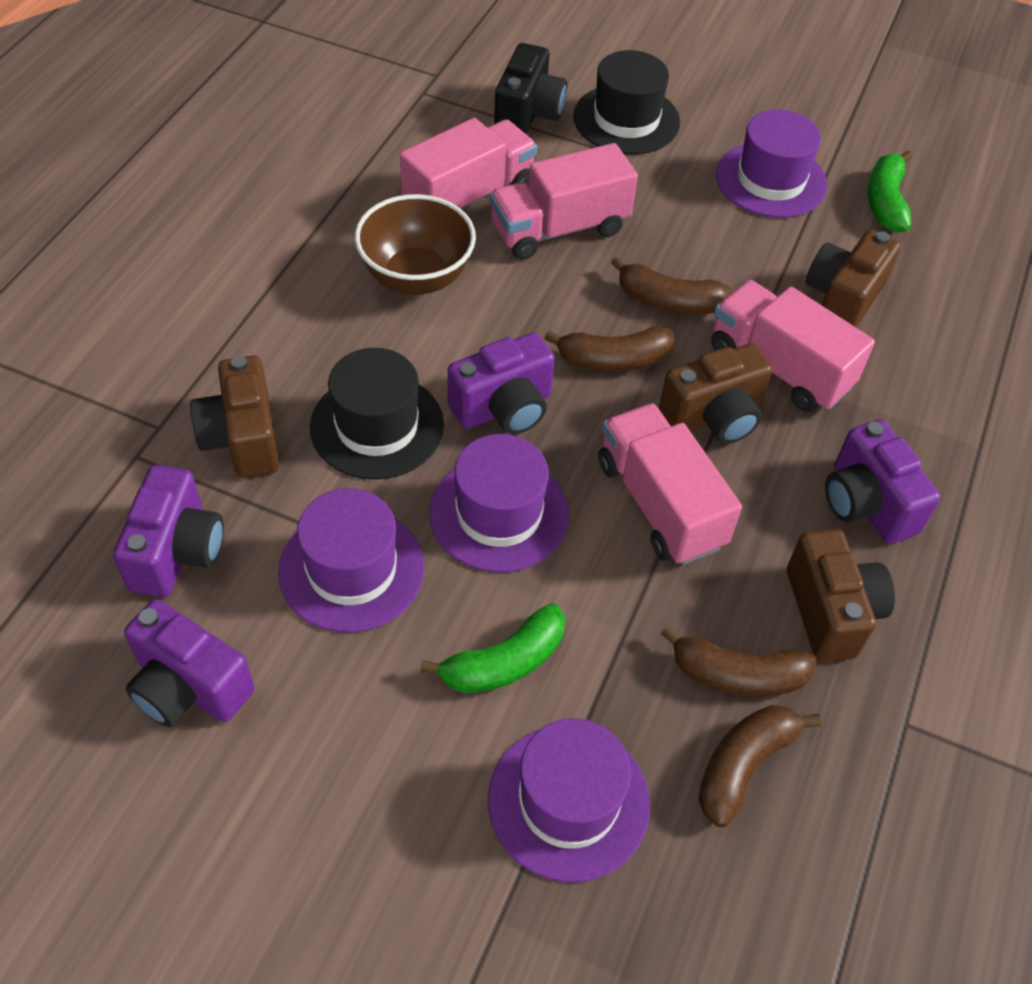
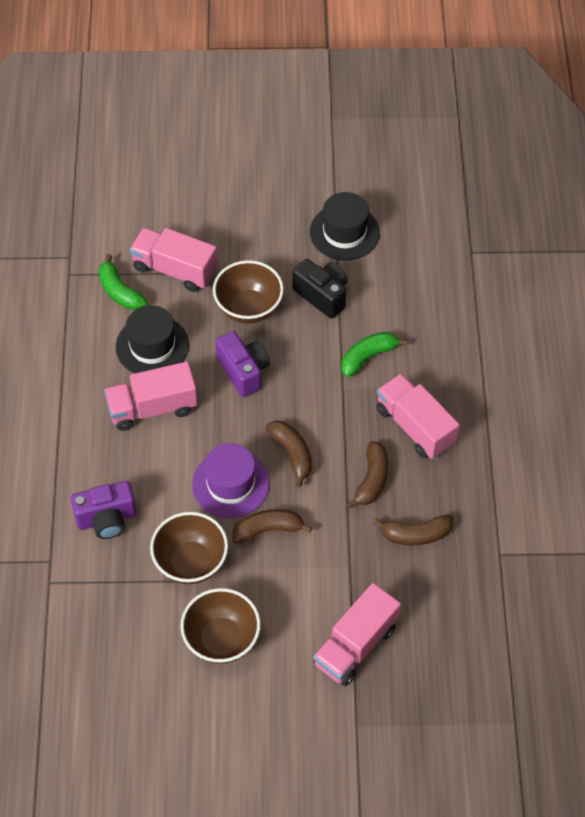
brown bowl: [355,194,476,295] = 1 -> [150,512,228,584] [180,588,261,664] [213,260,284,324] = 3
brown camera: [190,355,279,478] [659,343,772,444] [787,529,895,662] [806,230,901,327] = 4 -> none = 0
purple camera: [113,465,224,597] [124,599,255,727] [448,332,555,435] [825,419,940,544] = 4 -> [71,481,137,539] [216,331,270,397] = 2
purple hat: [278,488,424,633] [430,434,569,573] [488,718,650,882] [716,110,827,218] = 4 -> [192,443,269,518] = 1

